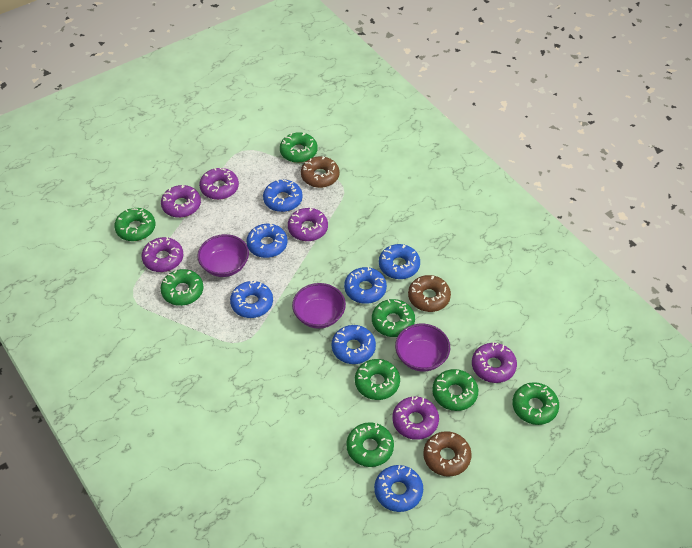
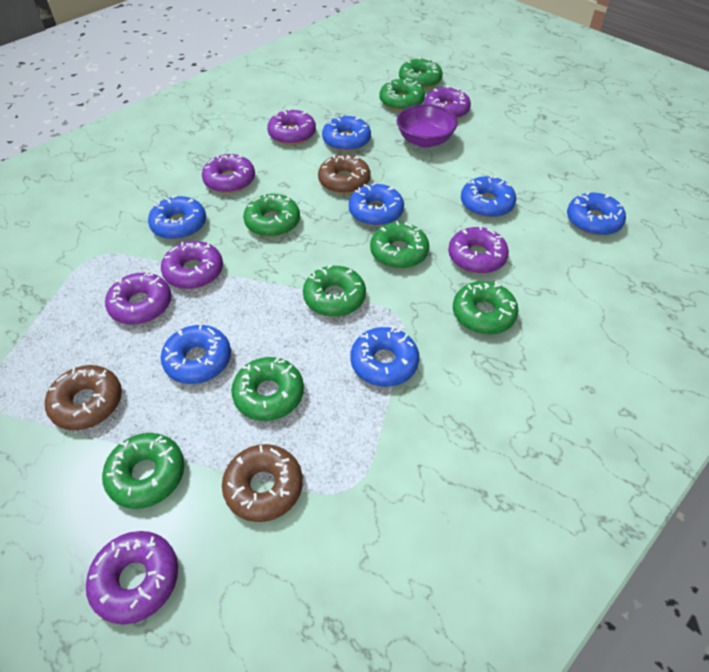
purple bowl: [197,234,249,277] [292,283,346,329] [395,324,450,371] = 3 -> [397,104,458,148] = 1
purple donut: [142,237,183,272] [161,185,201,218] [199,168,239,200] [288,208,328,241] [392,397,439,440] [472,342,517,383] = 6 -> [86,531,178,625] [105,271,171,325] [161,241,223,289] [202,154,255,193] [267,109,316,145] [424,86,471,119] [448,226,509,274] = 7

